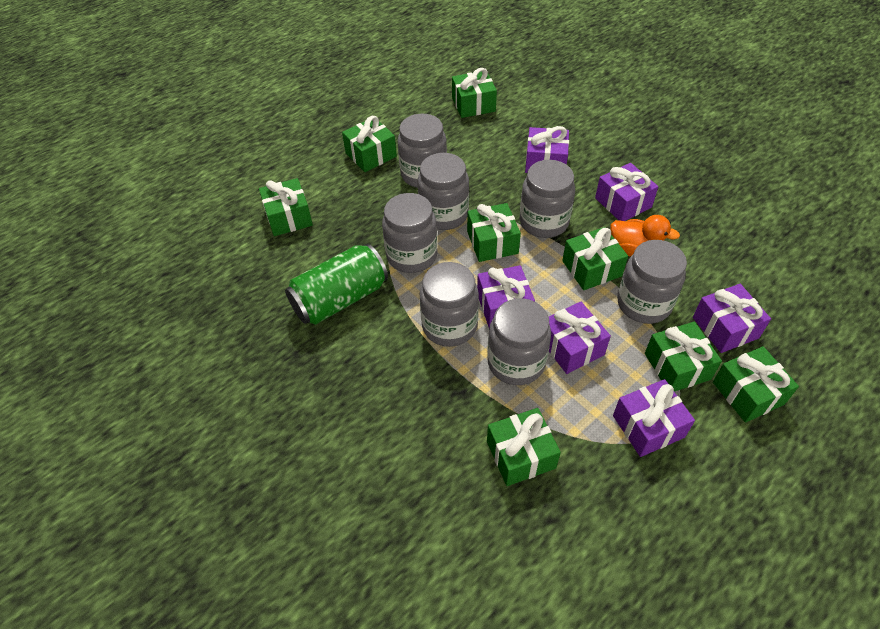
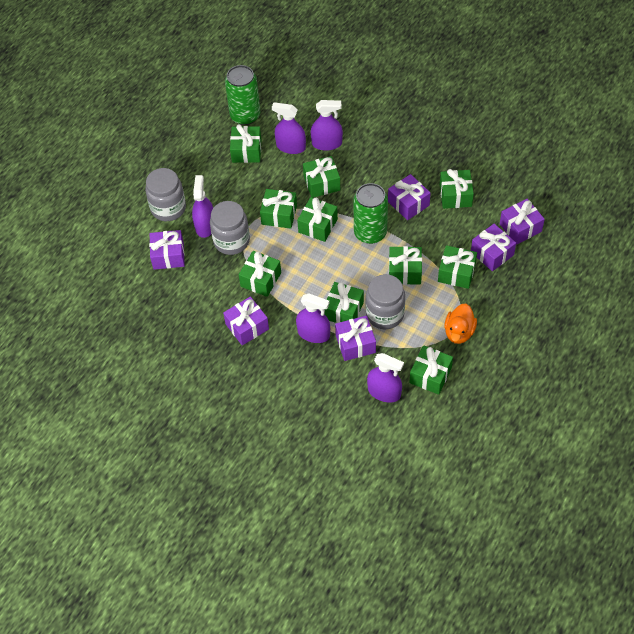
green can: [285,244,388,325] = 1 -> [225,65,260,125] [353,183,388,244] = 2
green gift: [259,178,313,236] [342,116,397,172] [452,68,497,118] [467,203,521,262] [487,408,561,486] [562,227,628,290] [645,322,722,392] [713,346,799,423] = 8 -> [230,124,261,163] [239,251,281,297] [260,189,297,229] [297,197,338,242] [303,156,340,198] [324,282,364,323] [389,246,422,285] [409,345,453,395] [438,245,477,289] [440,169,474,209] = 10
grey jar: [382,193,438,273] [397,113,447,188] [417,153,469,230] [420,262,479,347] [487,298,551,385] [520,160,575,238] [617,240,687,324] = 7 -> [145,168,186,221] [210,201,250,255] [366,274,405,329] = 3
purple spray bottle: none = 0 -> [192,175,213,238] [272,102,306,154] [296,293,330,343] [311,100,343,151] [367,353,404,403] = 5

